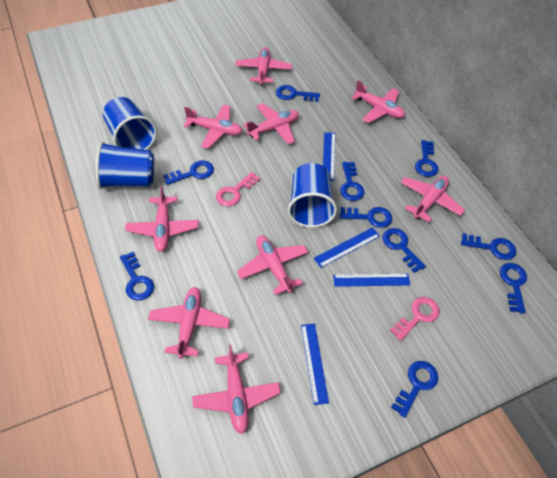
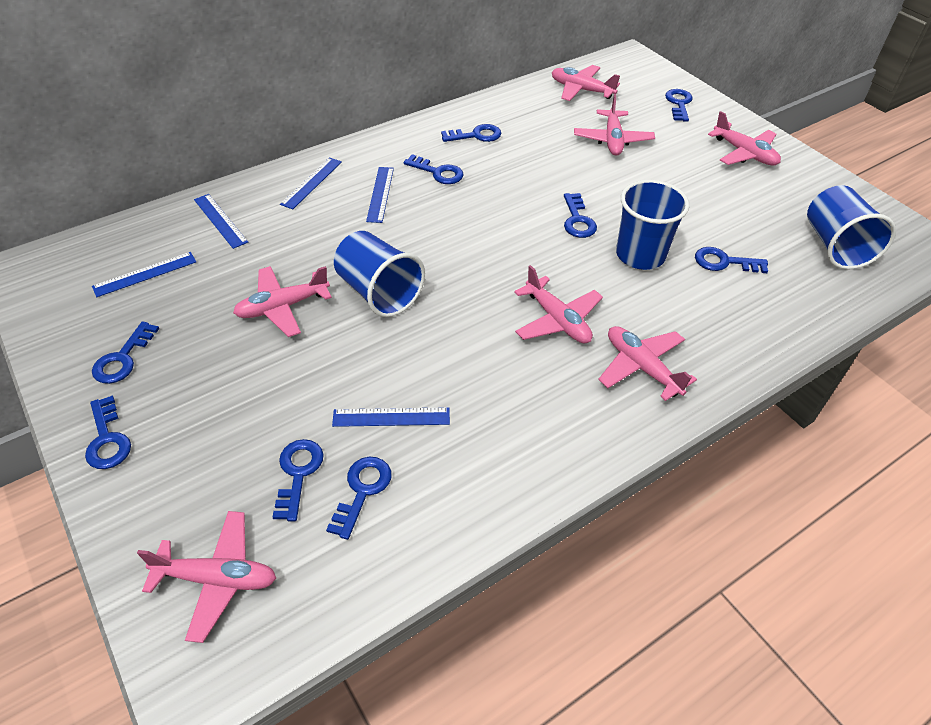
blue key: [120,252,154,300] [164,160,214,185] [276,85,320,102] [340,162,364,201] [340,207,392,228] [383,228,426,273] [391,361,438,418] [415,140,438,177] [461,234,516,260] [500,263,527,314] = 10 -> [85,395,131,469] [92,321,159,384] [272,439,324,521] [326,457,392,540] [403,154,463,184] [441,124,501,142] [564,193,597,238] [665,89,693,122] [695,247,768,273] = 9
blue ruler: [301,323,329,405] [314,227,380,268] [323,132,335,181] [333,274,410,287] = 4 -> [92,252,196,297] [194,194,248,249] [280,157,342,209] [332,407,450,427] [366,167,394,223] = 5
pink key: [216,172,260,206] [390,297,440,341] = 2 -> none = 0
pink plane: [125,186,199,252] [148,287,230,359] [183,104,243,149] [192,345,280,434] [235,47,292,86] [237,235,308,295] [243,103,299,145] [351,80,405,123] [401,176,465,222] = 9 -> [137,511,276,643] [233,266,332,337] [514,265,603,343] [552,65,620,101] [574,94,655,156] [598,326,697,401] [708,111,781,166] = 7

